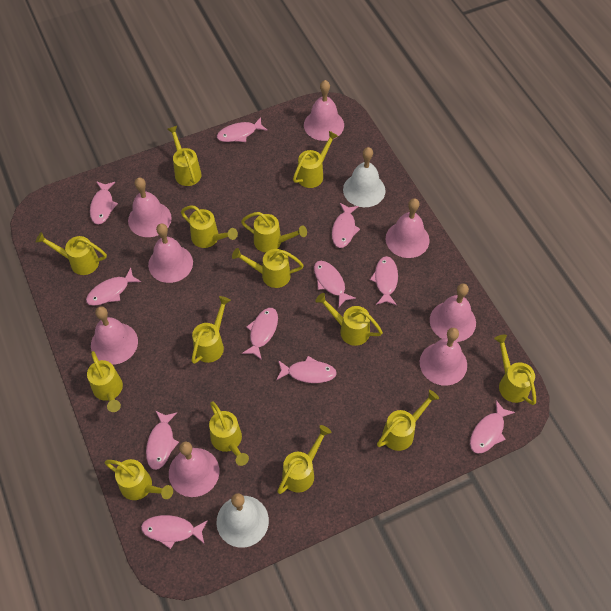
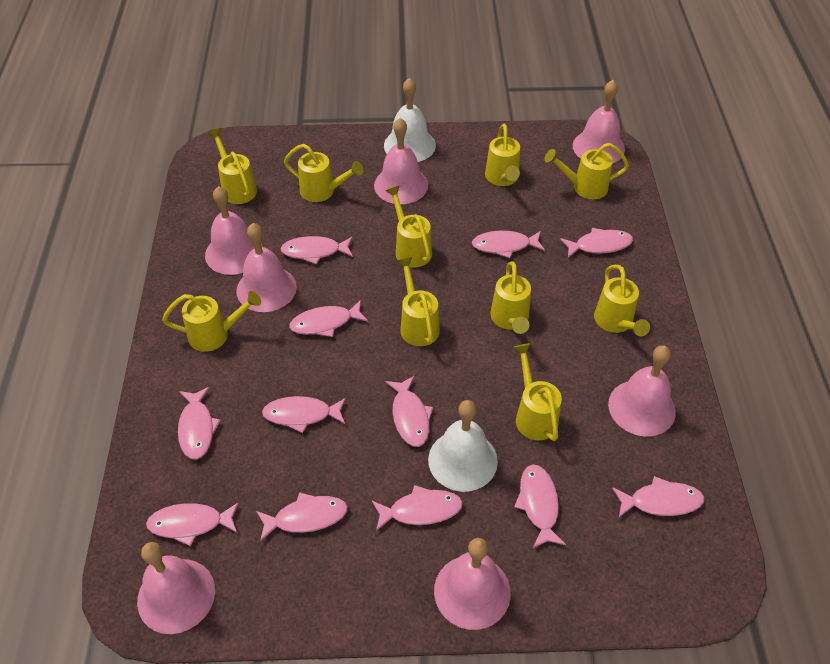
pink bell: [91,306,138,365] [128,177,172,237] [148,223,193,283] [169,442,220,497] [304,80,344,141] [386,198,430,258] [420,328,467,386] [430,283,476,342] = 8 -> [137,542,215,634] [205,186,263,275] [236,223,297,312] [374,118,428,204] [434,538,511,630] [572,80,625,164] [608,345,676,436] = 7
pink fish: [86,268,141,306] [90,181,118,225] [141,515,208,549] [146,410,179,470] [217,117,268,142] [242,308,278,360] [276,356,337,383] [314,261,356,307] [332,203,360,248] [370,256,398,305] [470,400,515,454] = 11 -> [146,502,239,546] [178,387,221,460] [256,492,348,542] [262,396,346,433] [280,236,353,264] [289,300,368,337] [372,485,463,531] [386,376,433,447] [472,231,545,258] [514,464,566,548] [560,228,633,258] [612,476,704,517] = 12
yellow watering can: [36,232,107,275] [87,351,123,412] [105,459,173,500] [167,126,201,186] [181,205,238,248] [192,296,231,364] [209,402,249,466] [232,248,304,288] [241,212,307,253] [277,425,331,494] [293,131,338,188] [315,293,383,346] [377,390,439,451] [494,335,536,405] = 14 -> [162,291,261,352] [207,128,257,204] [284,144,363,202] [385,186,432,268] [397,257,440,346] [485,124,520,186] [490,261,531,334] [514,343,562,441] [544,143,629,199] [594,265,650,336] = 10

